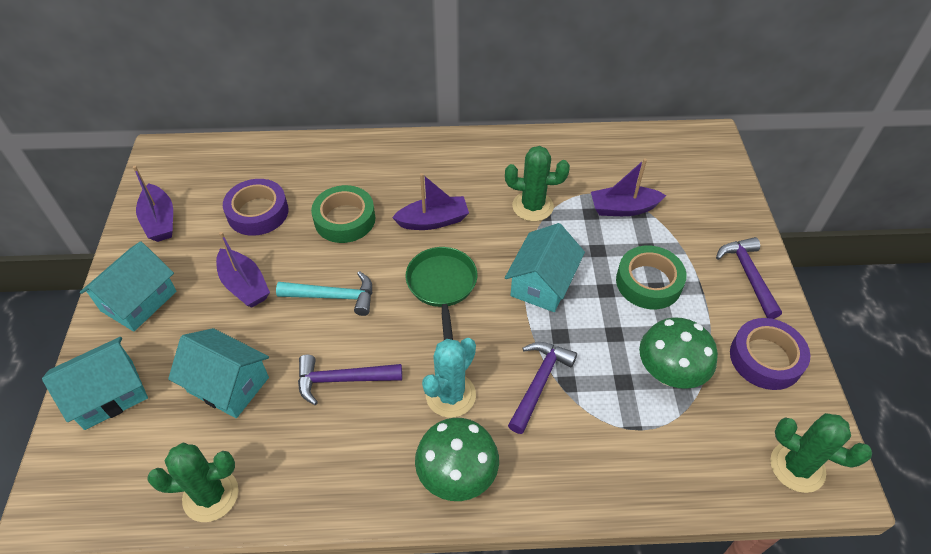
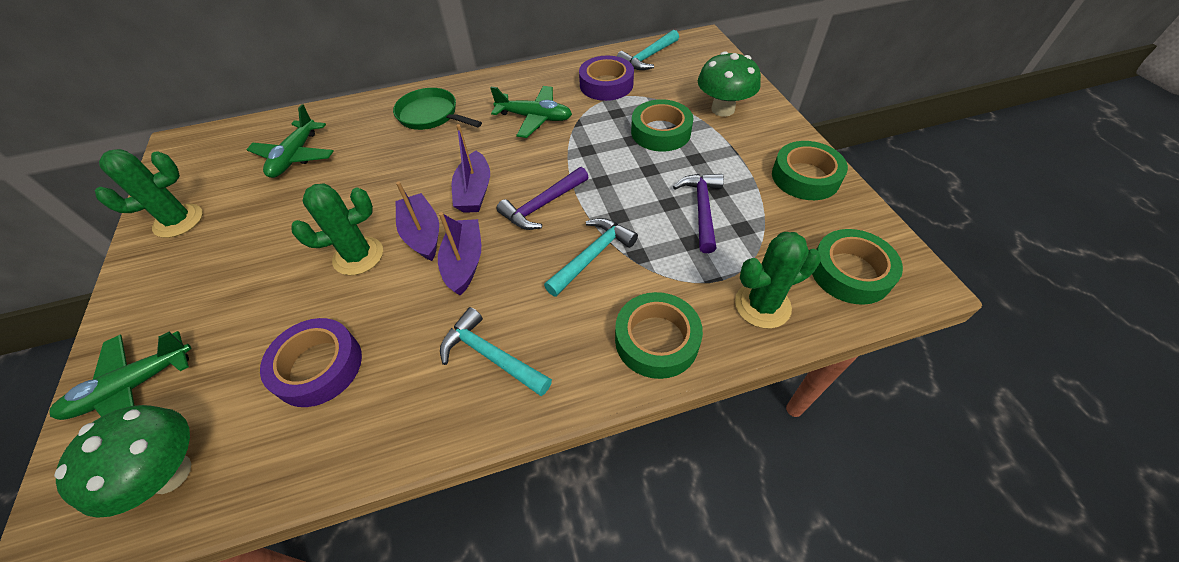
green plane: none = 0 -> [49,331,192,420] [247,104,334,178] [490,86,572,138] = 3
green tape: [311,185,375,243] [616,246,687,309] = 2 -> [615,292,703,379] [631,99,693,152] [772,141,848,200] [812,229,903,305] = 4
purple boat: [133,166,173,242] [216,232,270,308] [392,173,469,230] [591,158,666,216] = 4 -> [396,181,439,261] [438,212,481,295] [452,124,490,213] = 3
purple hammer: [298,355,402,405] [508,342,577,434] [716,237,782,319] = 3 -> [497,167,588,230] [673,174,724,253] = 2
turquoise cactus: [422,338,476,418] = 1 -> none = 0
turquoise hammer: [276,271,372,316] = 1 -> [440,307,552,396] [544,218,638,297] [617,30,679,70] = 3
turquoise house: [42,337,148,430] [80,241,177,332] [168,328,269,418] [505,223,585,312] = 4 -> none = 0

